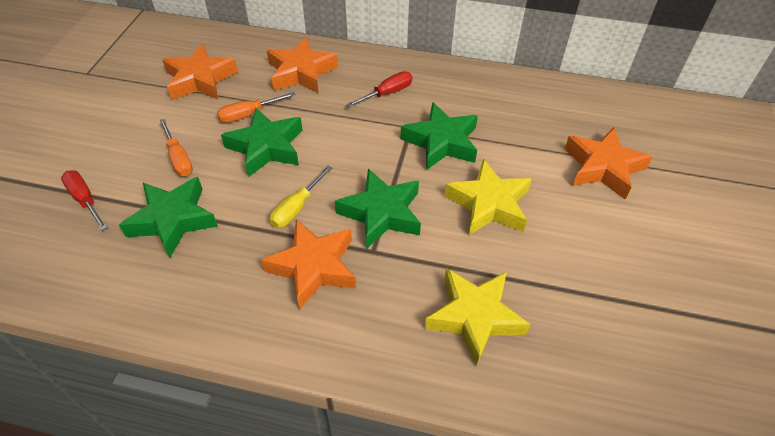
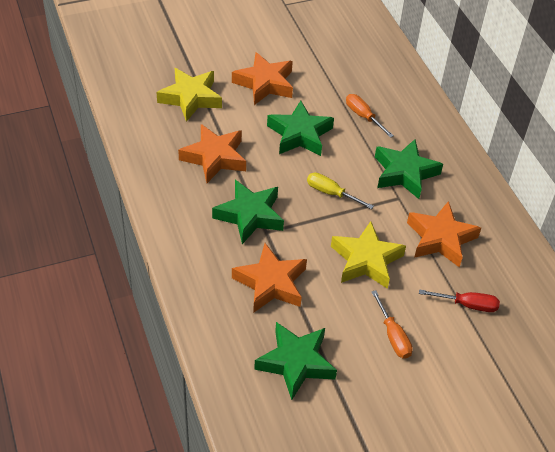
red screwdriver: [61,170,108,231] [346,71,412,108] = 2 -> [419,289,500,312] = 1

